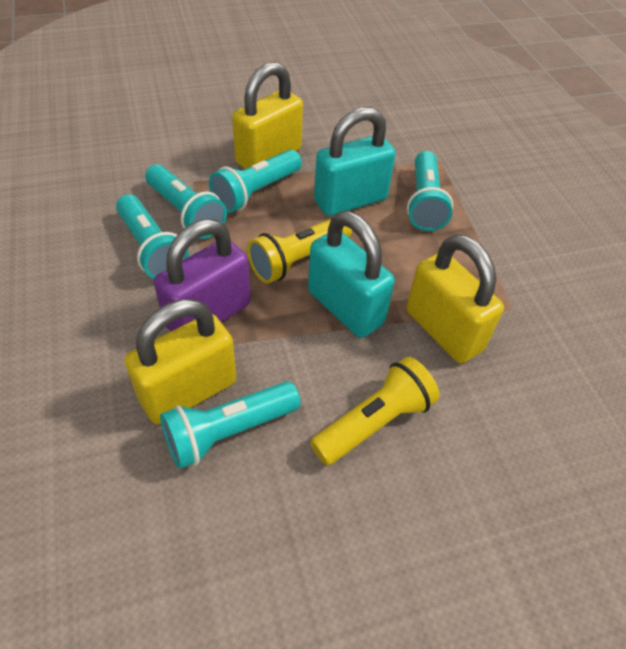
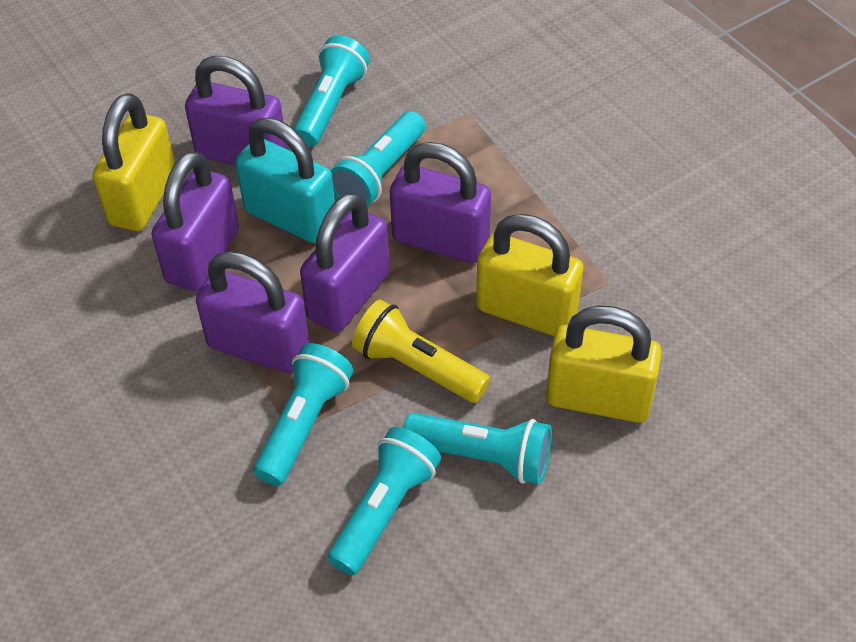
purple padlock: [154,219,250,332] = 1 -> [151,151,239,291] [185,56,287,166] [196,251,309,373] [300,192,390,332] [390,142,491,263] = 5
turquoise padlock: [308,211,395,338] [314,107,396,216] = 2 -> [235,117,335,243] = 1
yellow flashlight: [247,219,352,283] [310,357,440,466] = 2 -> [352,299,490,403] = 1

